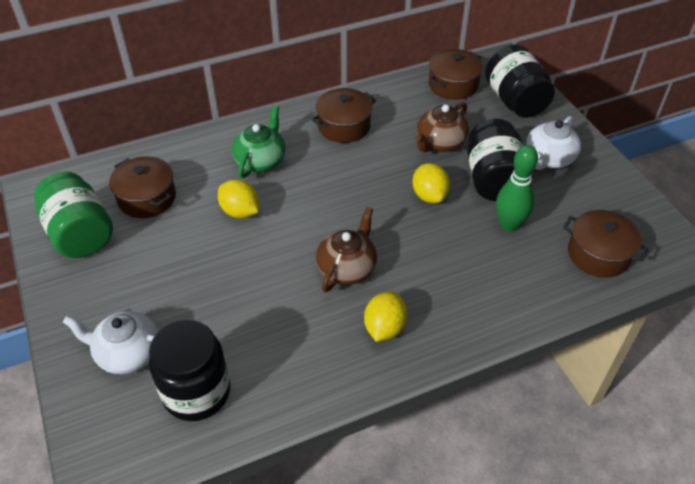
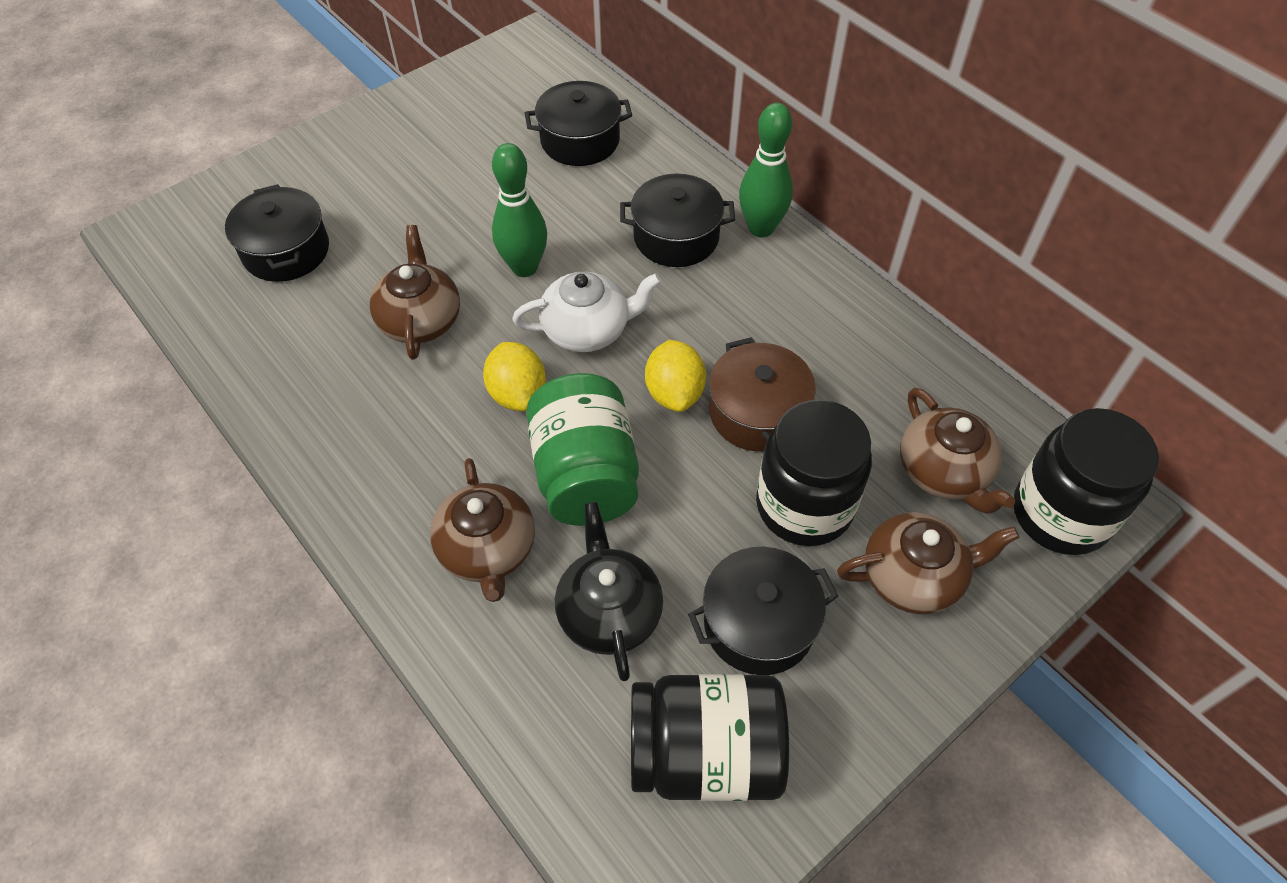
black pot: none = 0 -> [225,184,329,282] [525,81,632,166] [620,174,735,267] [688,547,838,675] = 4
black teapot: none = 0 -> [555,502,663,681] = 1
brown pot: [109,156,176,218] [311,88,376,143] [429,49,483,100] [563,210,649,278] = 4 -> [709,337,816,452] = 1
brown teapot: [316,207,377,292] [415,102,469,152] = 2 -> [369,225,460,360] [430,458,535,602] [837,512,1019,614] [900,388,1015,514] = 4
green bowling pin: [496,145,538,232] = 1 -> [492,143,547,277] [739,103,793,237] = 2
green teapot: [232,105,286,178] = 1 -> none = 0
white teapot: [63,311,158,374] [526,116,581,170] = 2 -> [512,272,662,352] = 1
yellow lemon: [218,180,259,218] [364,291,407,342] [412,163,450,203] = 3 -> [483,342,546,411] [645,340,706,412] = 2

